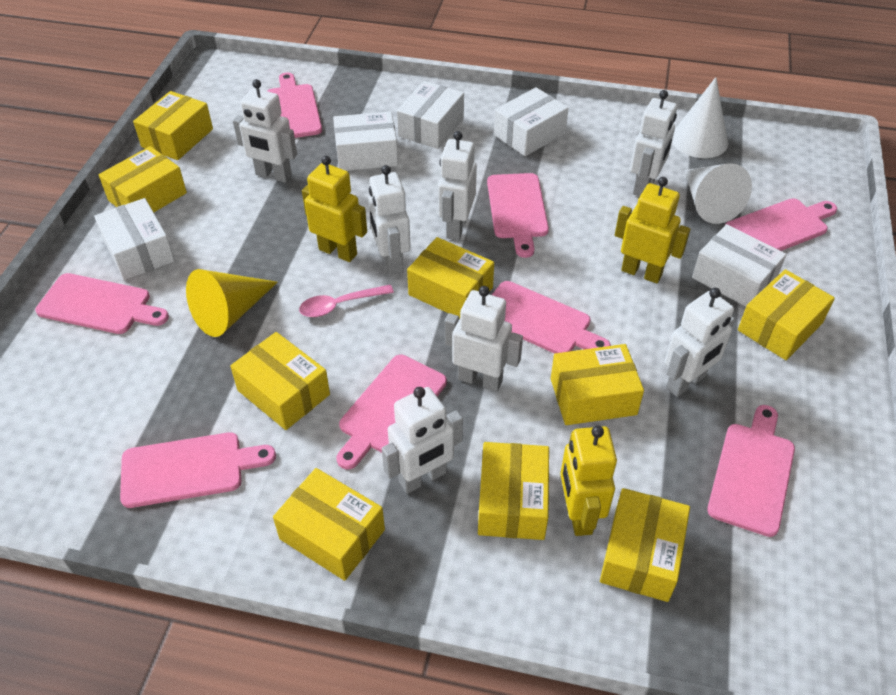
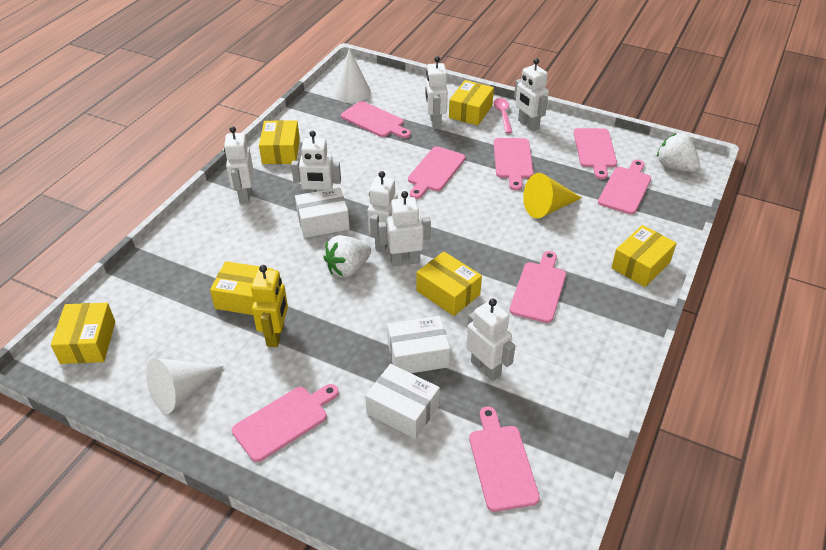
white box: [94,198,175,280] [333,112,398,171] [397,81,464,149] [494,87,569,156] [692,224,786,307] = 5 -> [295,188,350,238] [365,364,440,439] [387,316,450,373] = 3
white strawberry: none = 0 -> [323,235,371,278] [657,133,700,172] = 2
yellow box: [99,146,187,212] [133,91,213,160] [230,332,330,430] [273,468,385,581] [407,237,494,319] [478,442,549,540] [551,344,644,425] [600,488,690,602] [738,269,835,360] = 9 -> [51,303,115,364] [210,261,273,315] [259,120,300,164] [417,251,482,316] [449,80,494,126] [611,225,677,287] = 6
yellow robot: [302,156,367,262] [560,425,617,536] [615,177,690,283] = 3 -> [251,265,288,347] = 1

